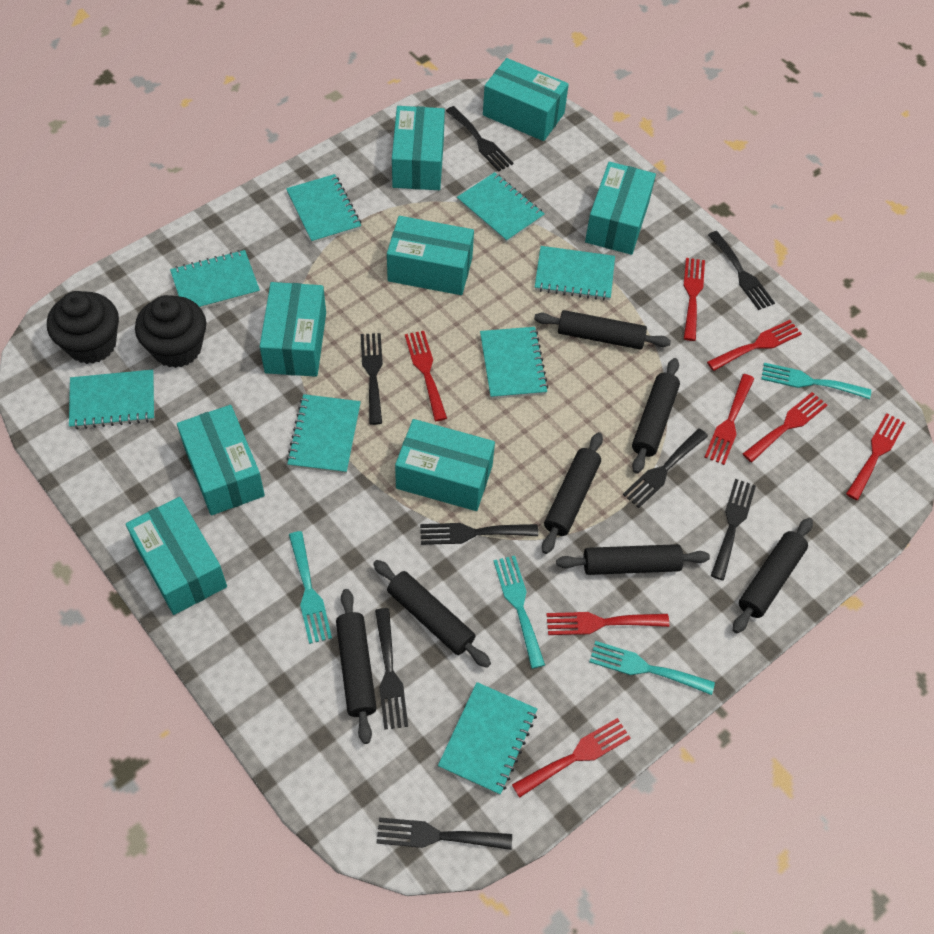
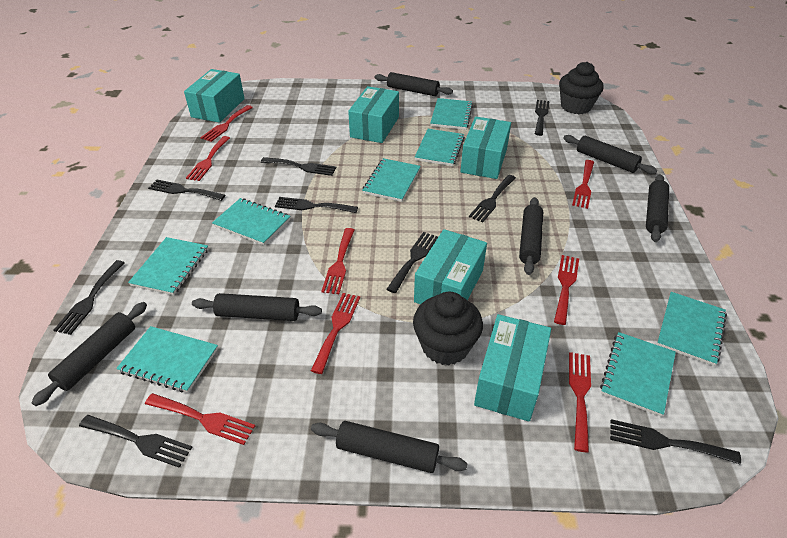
black fork: [361,333,383,425] [375,608,408,730] [376,818,512,850] [420,523,538,545] [446,106,513,171] [623,428,708,508] [708,231,775,310] [711,479,756,580] = 8 -> [54,260,125,335] [79,415,192,468] [148,180,225,201] [261,157,337,176] [275,197,358,213] [386,232,438,293] [469,175,516,222] [535,100,549,136] [610,419,741,465] = 9
turquoise box: [126,497,227,615] [177,405,265,515] [260,282,326,377] [387,216,474,295] [392,106,445,190] [395,419,495,511] [483,58,569,141] [585,162,656,255] = 8 -> [184,69,245,123] [348,86,399,143] [414,229,487,305] [460,116,511,179] [474,314,551,421] = 5
turquoise fork: [289,531,332,644] [494,556,545,669] [589,641,715,695] [761,363,871,399] = 4 -> none = 0

